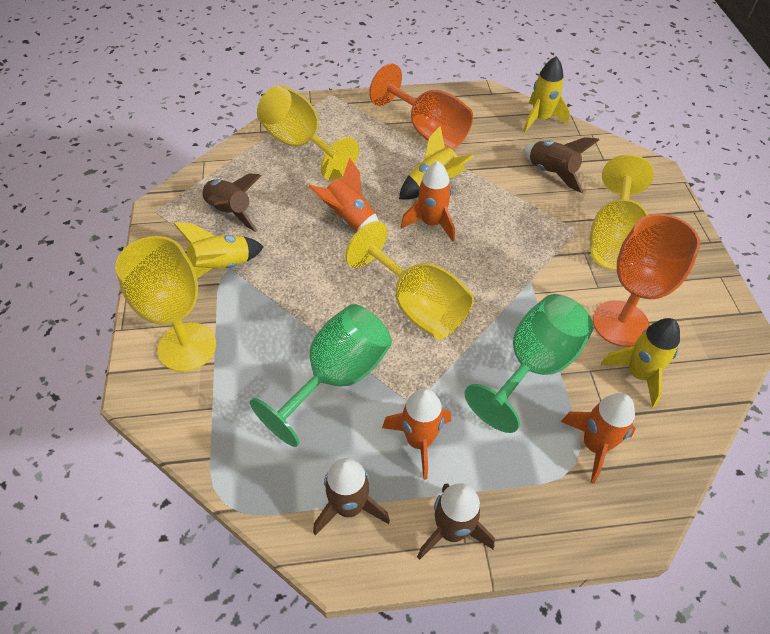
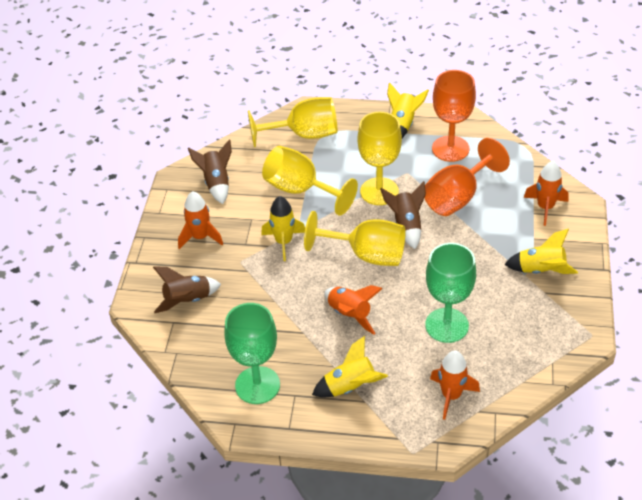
brown rocket: [201,173,261,232] [313,458,390,536] [417,483,495,560] [523,137,599,193] = 4 -> [153,267,221,313] [188,139,232,204] [380,181,426,249] = 3

